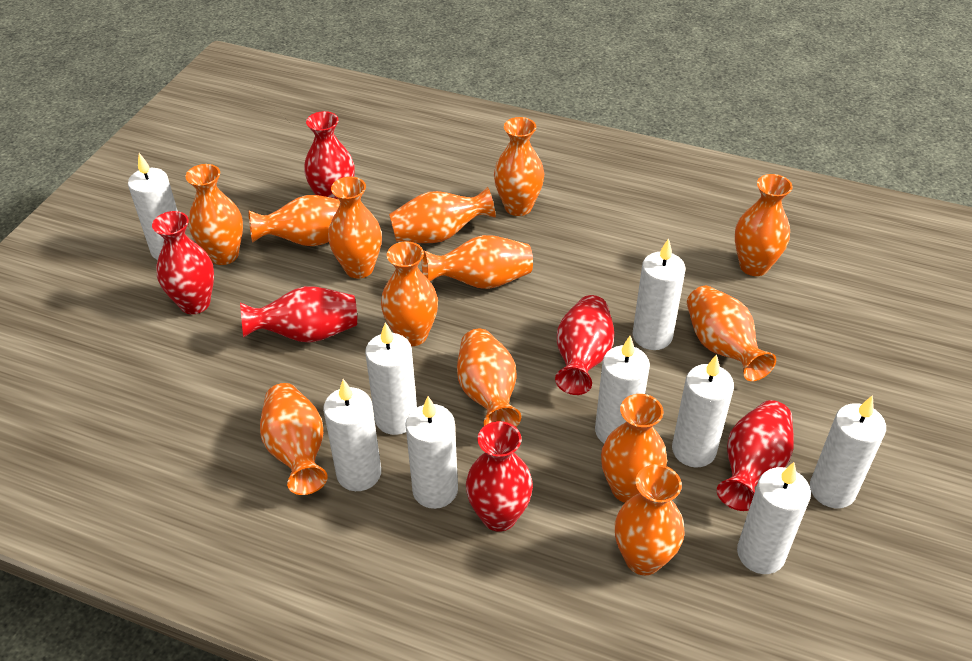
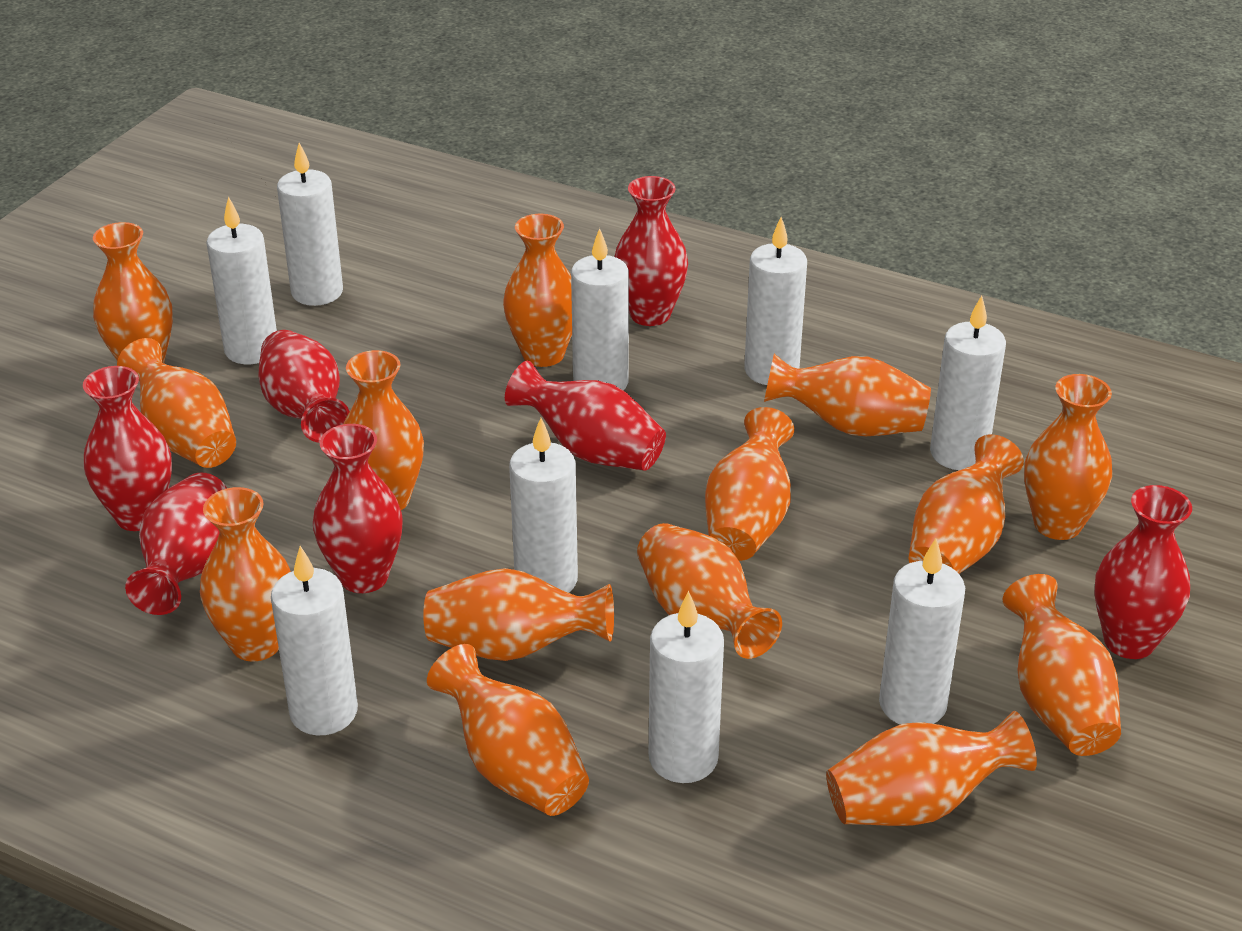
orange vase: [186,164,243,265] [248,195,340,246] [260,383,328,495] [328,177,382,279] [381,242,438,346] [389,187,496,243] [422,235,533,289] [457,329,521,427] [494,117,544,216] [601,394,667,503] [615,464,685,575] [687,286,776,381] [735,174,793,276] = 13 -> [93,222,173,363] [117,338,236,468] [200,487,291,661] [344,350,424,510] [423,568,614,661] [427,644,589,816] [503,214,572,367] [637,523,782,659] [705,407,794,561] [764,354,931,436] [826,711,1037,826] [909,434,1024,574] [1003,574,1121,756] [1024,374,1112,540] = 14
red vase: [152,211,214,314] [240,286,357,343] [304,111,355,199] [466,421,533,532] [555,295,614,395] [717,400,794,511] = 6 -> [83,366,172,531] [125,472,227,615] [258,330,350,443] [313,424,403,593] [505,360,666,471] [615,176,688,326] [1094,485,1192,659] = 7

